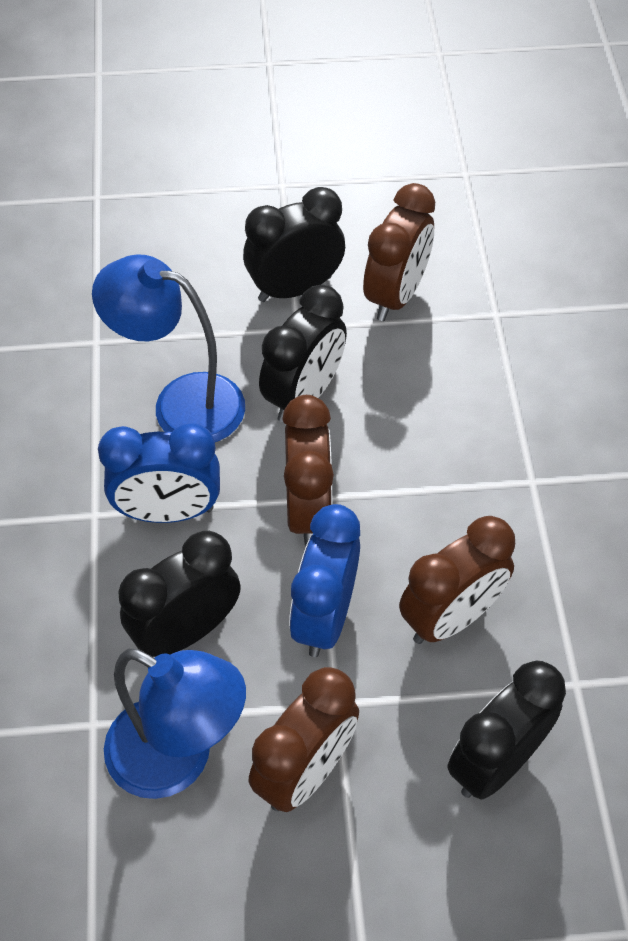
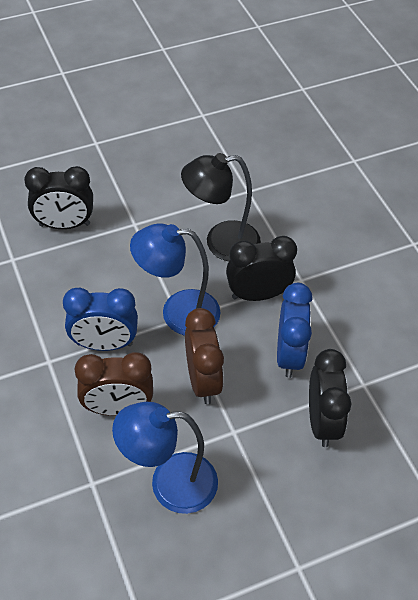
black clock: [119,531,241,657] [243,187,345,302] [259,285,347,423] [447,660,566,800] = 4 -> [24,166,93,229] [226,236,297,301] [309,349,351,447] = 3
black lamp: none = 0 -> [181,153,261,261] = 1
brown clock: [249,667,359,812] [282,395,334,545] [363,183,435,321] [399,516,515,644] = 4 -> [75,352,153,416] [185,308,224,404] = 2

